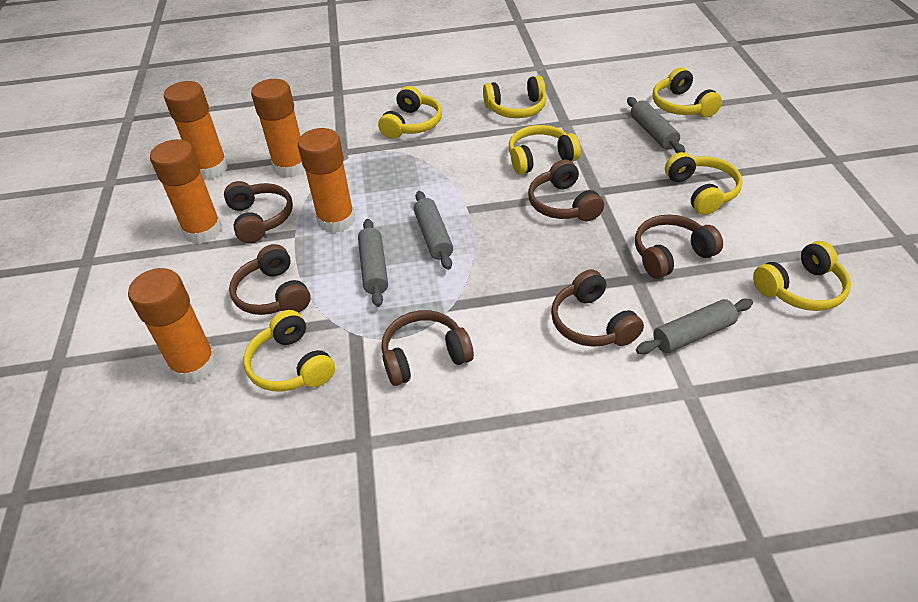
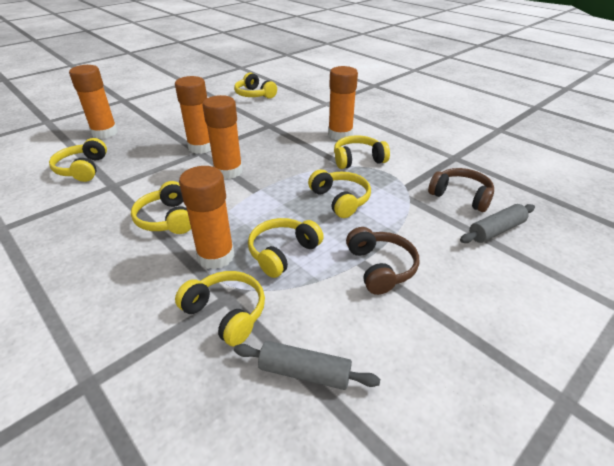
brown headphones: [224,181,293,243] [229,244,311,315] [381,310,474,386] [528,159,604,221] [551,269,644,347] [635,214,723,279] = 6 -> [346,227,419,295] [428,168,494,212] = 2
grey rolling pin: [358,219,388,307] [414,191,453,270] [627,97,685,153] [636,299,753,354] = 4 -> [234,341,380,390] [460,204,535,243] = 2

